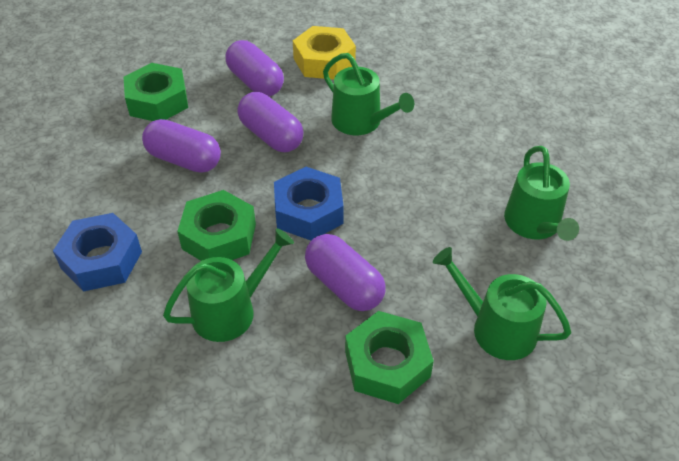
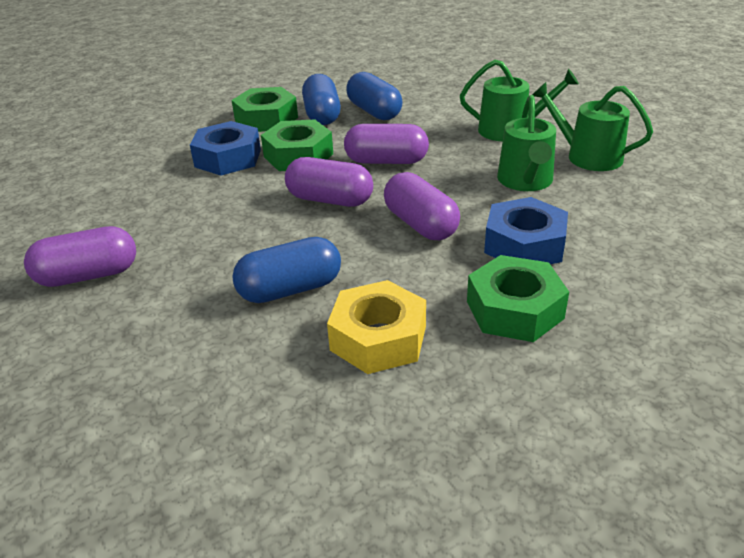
blue capsule: none = 0 -> [232,237,341,303] [302,74,341,125] [346,72,403,120] = 3
green watering can: [163,228,294,342] [323,53,414,135] [433,247,571,360] [504,146,579,241] = 4 -> [460,60,579,141] [497,95,556,191] [532,82,653,171] = 3

